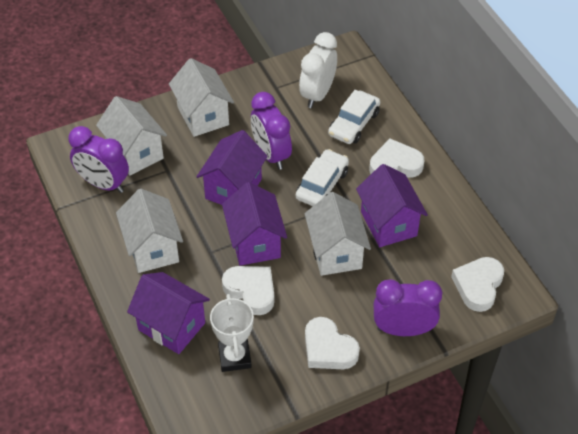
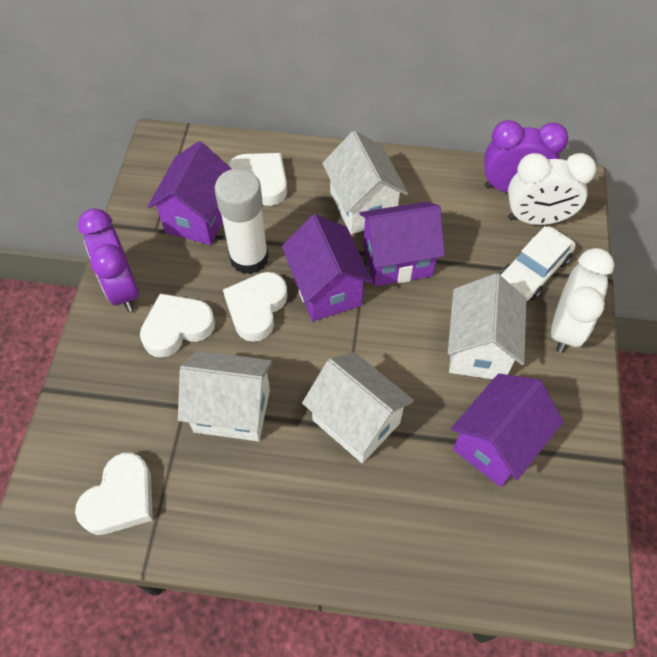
purple clock: [69,126,129,193] [251,92,292,170] [373,279,442,336] = 3 -> [78,209,139,312] [484,120,568,193] = 2
white car: [296,149,349,206] [328,90,380,144] = 2 -> [500,226,576,301] = 1
white clock: [299,32,337,108] = 1 -> [508,153,596,225] [551,248,614,353] = 2
white glue stick: none = 0 -> [215,168,269,274] = 1
white trophy: [210,294,254,372] = 1 -> none = 0

